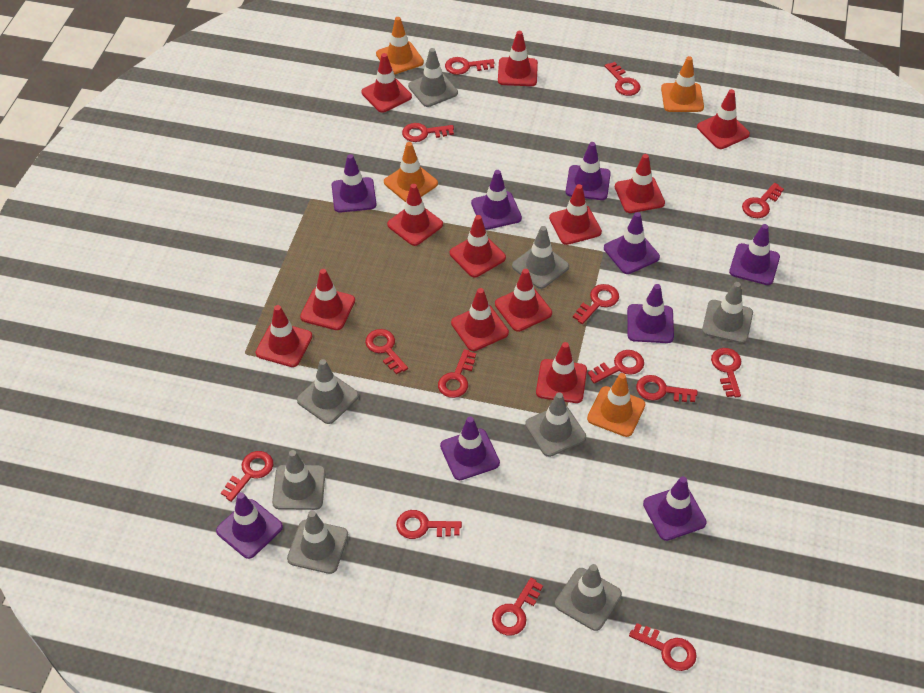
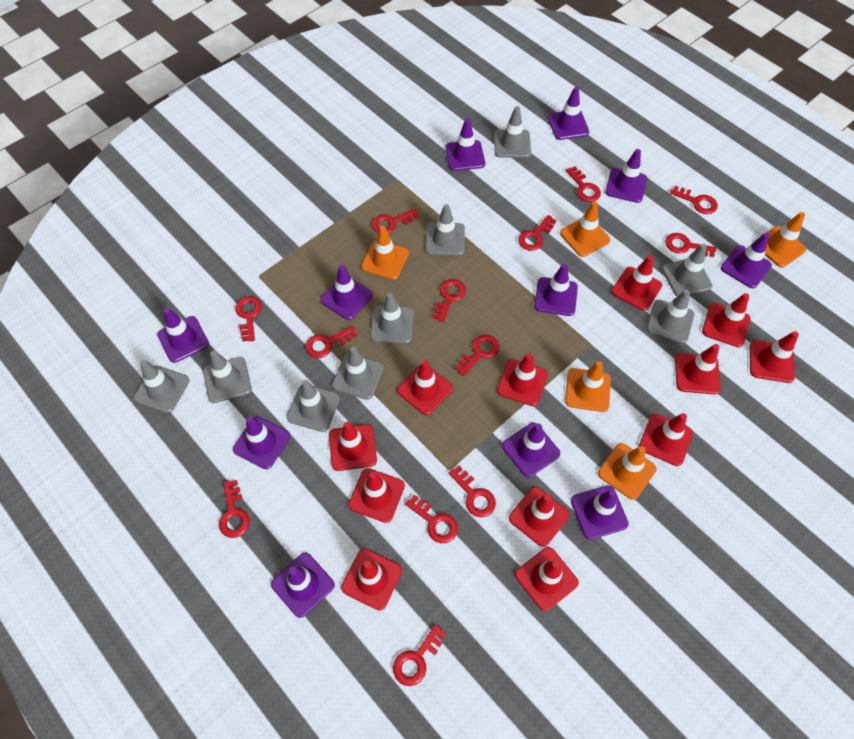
grey traffic cone: [272,450,326,510] [287,510,348,574] [297,359,359,424] [408,48,458,107] [512,226,569,289] [525,392,586,457] [555,564,622,631] [702,282,753,343] = 8 -> [134,360,190,413] [203,351,252,403] [287,380,340,432] [332,347,384,400] [370,293,414,344] [425,204,465,256] [494,106,531,158] [647,290,694,344] [662,244,712,296] = 9
orange traffic cone: [376,17,424,75] [384,142,438,202] [587,373,645,437] [661,56,704,112] = 4 -> [361,226,409,280] [560,202,610,257] [565,361,611,412] [598,443,657,500] [755,212,806,267] = 5
purple traffic cone: [216,492,283,559] [332,154,376,213] [440,417,500,480] [471,170,522,230] [566,142,611,200] [604,212,660,274] [627,284,674,343] [643,476,707,541] [729,224,780,285] = 9 -> [157,308,209,363] [233,416,290,469] [271,552,335,618] [321,265,373,320] [445,118,485,171] [502,423,560,477] [534,264,578,316] [548,87,589,140] [571,485,629,540] [605,149,647,203] [721,233,772,288] = 11
red key: [221,451,273,502] [365,329,408,374] [396,510,462,539] [402,123,454,142] [438,349,476,398] [445,57,495,75] [492,578,543,635] [573,284,619,324] [588,350,644,384] [605,62,641,96] [629,623,697,671] [636,375,698,402] [711,348,741,397] [742,183,784,218] = 14 -> [219,480,250,538] [235,296,262,341] [305,326,357,358] [372,209,419,234] [393,624,447,686] [405,495,458,543] [433,279,466,322] [449,466,496,517] [455,335,499,376] [518,215,557,251] [566,166,601,202] [665,233,716,257] [670,186,718,214] = 13

